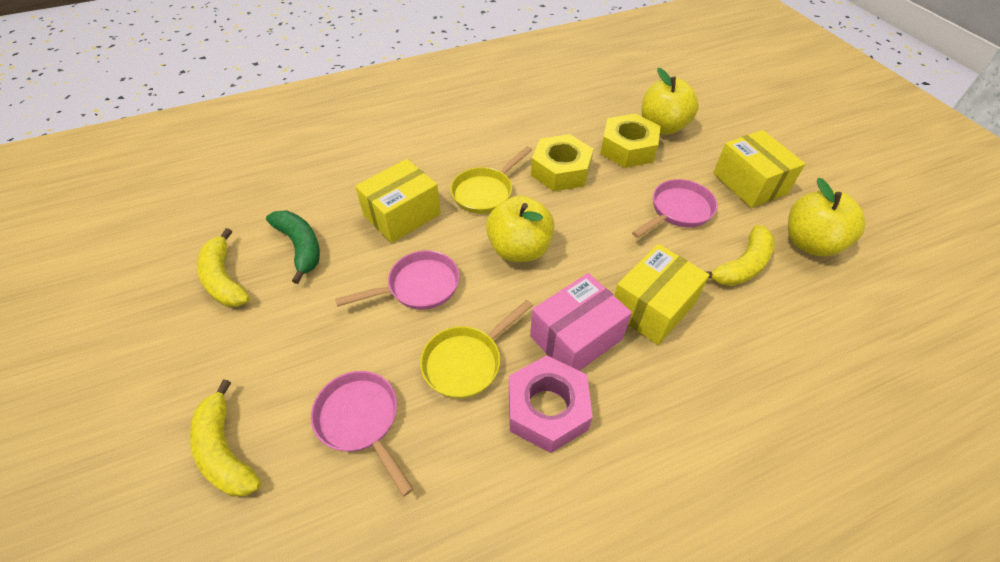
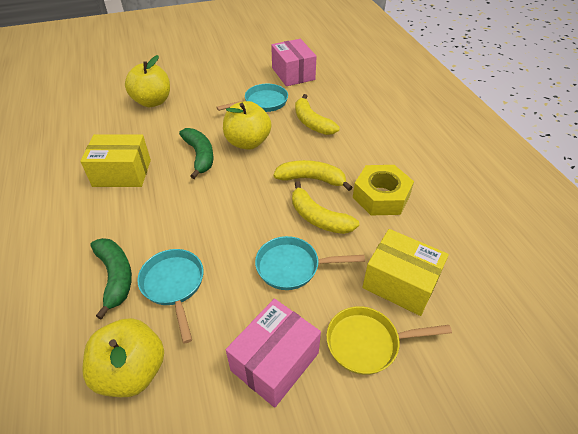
green banana: [266,210,320,284] = 1 -> [91,238,132,320] [179,128,214,179] = 2
pink box: [530,273,632,371] = 1 -> [226,299,321,408] [271,39,317,86] = 2
pink nut: [509,355,593,453] = 1 -> none = 0
pink pan: [311,371,413,497] [335,250,460,310] [632,179,718,238] = 3 -> none = 0
turquoise pan: none = 0 -> [137,249,204,343] [216,84,288,112] [255,236,365,290] = 3
yellow box: [355,159,441,243] [614,244,709,345] [713,130,805,208] = 3 -> [80,134,151,187] [362,229,449,316] = 2
yellow nut: [531,134,594,191] [600,114,661,168] = 2 -> [353,165,414,215] = 1
yellow pan: [420,300,533,399] [450,146,532,214] = 2 -> [326,306,452,375] = 1

